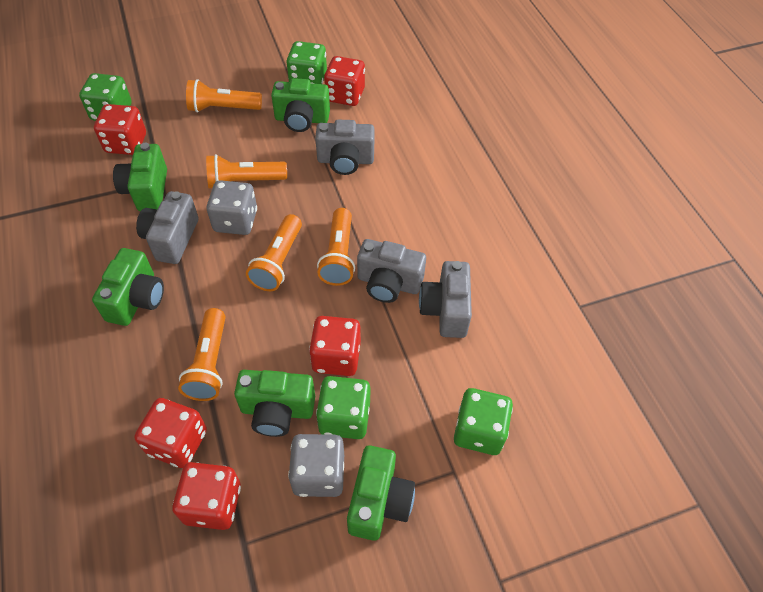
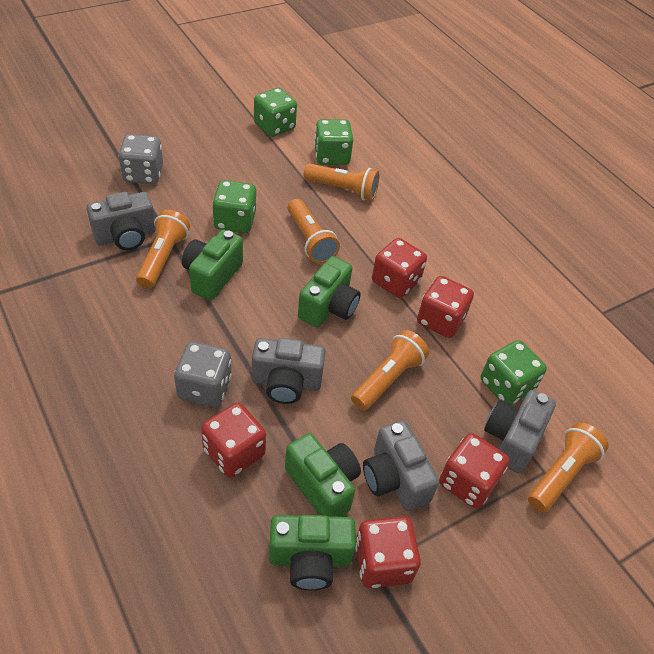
green camera: [92,248,164,326] [113,143,167,211] [234,370,315,437] [271,78,330,132] [347,445,415,541] = 5 -> [182,230,243,300] [269,515,356,590] [285,433,361,517] [298,256,361,328] = 4

